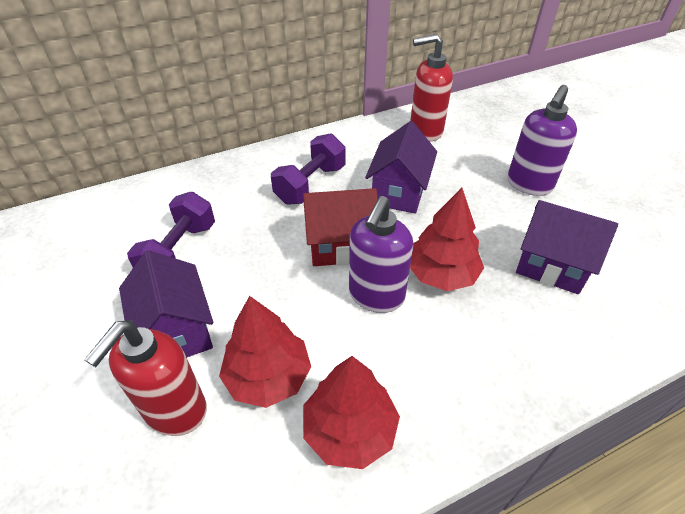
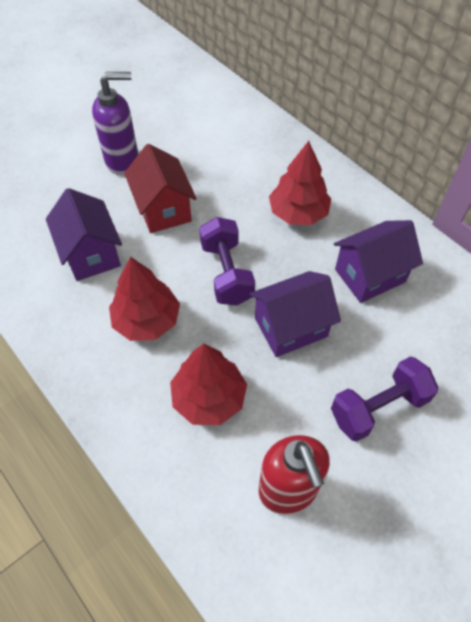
purple soap dispenser: [349,196,413,313] [507,85,577,196] = 2 -> [92,72,138,175] = 1
red soap dispenser: [84,320,207,436] [410,34,453,141] = 2 -> [259,435,330,515] = 1

